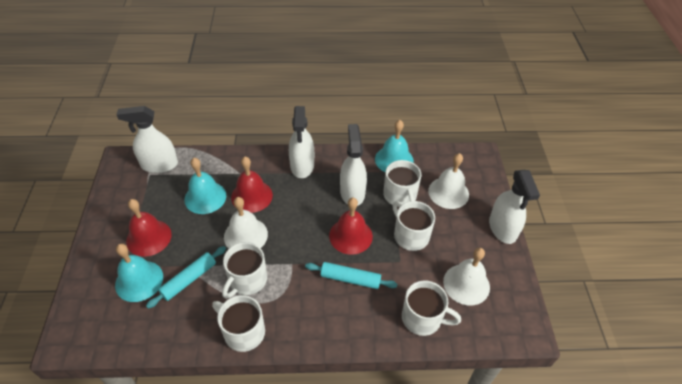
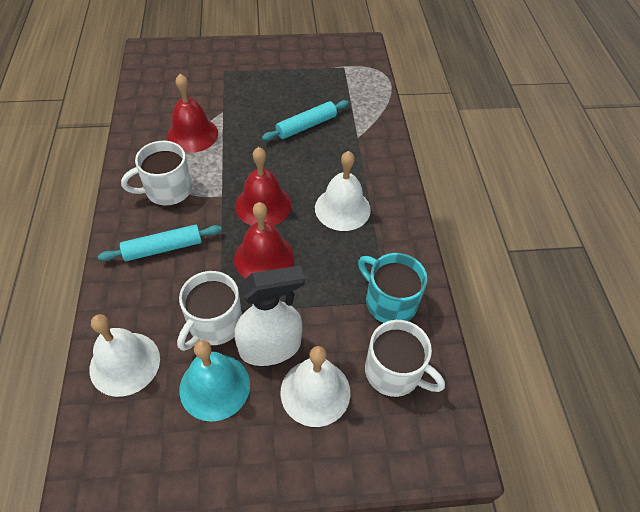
turquoise bell: [115,244,163,302] [184,158,226,214] [375,120,414,172] = 3 -> [179,340,250,422] = 1
turquoise mug: none = 0 -> [358,253,427,323] = 1
white mug: [212,295,265,352] [222,242,267,299] [383,160,421,207] [392,201,435,251] [402,281,461,336] = 5 -> [121,141,192,205] [177,271,242,351] [365,320,445,397] = 3
white spray bottle: [117,106,178,173] [289,106,314,178] [340,124,367,206] [489,170,540,244] = 4 -> [234,265,305,366] = 1

